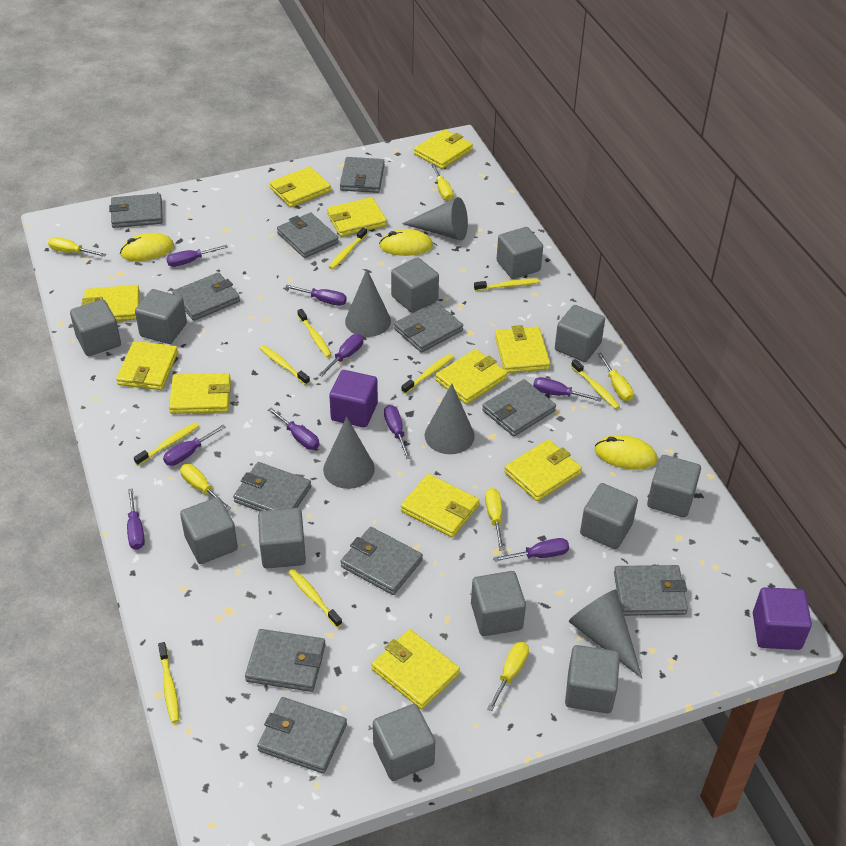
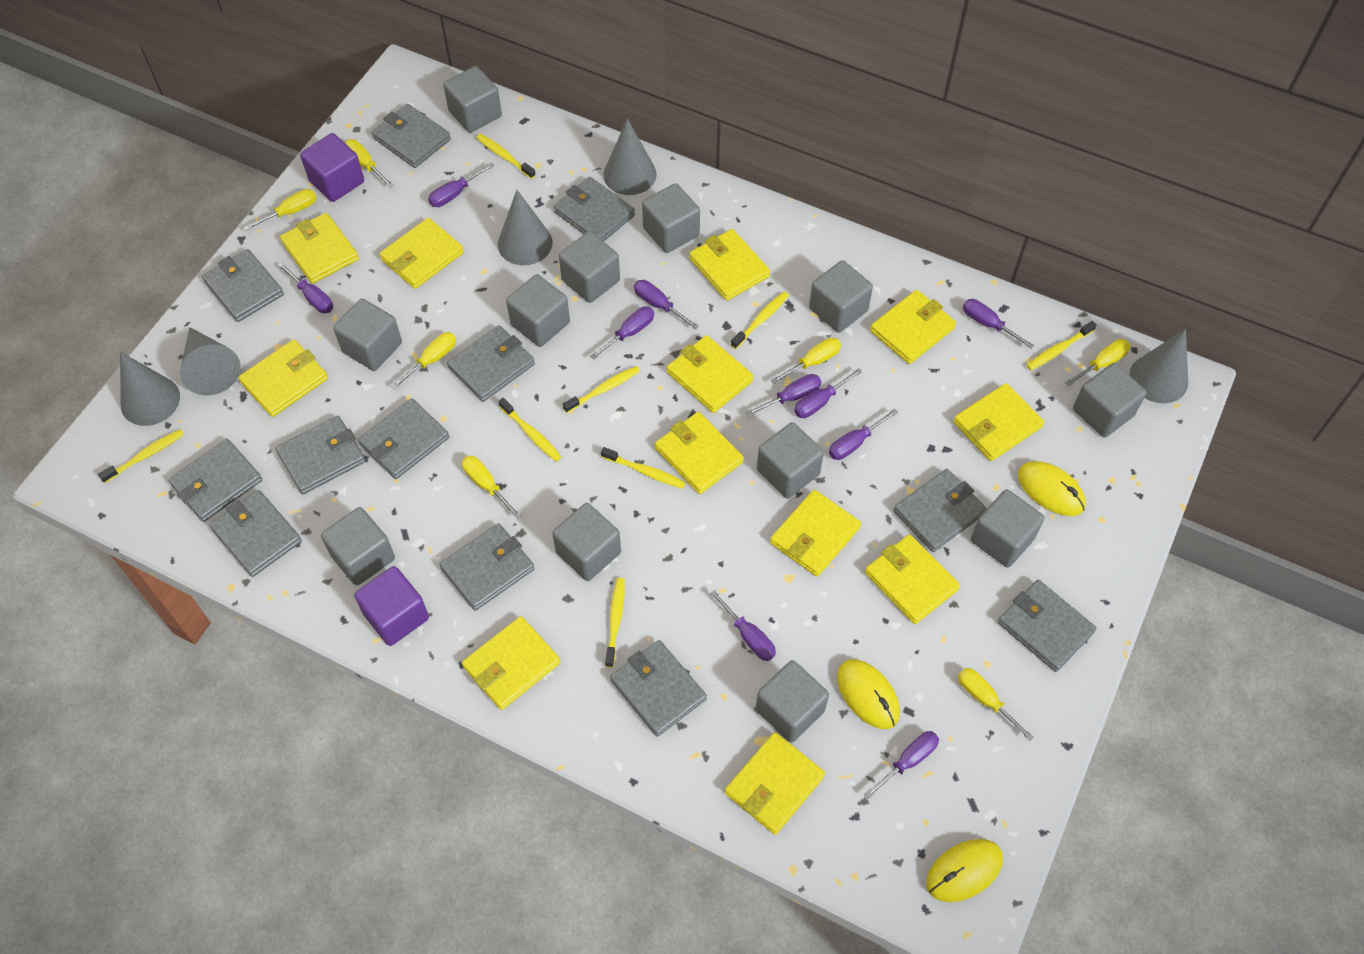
grey wallet: [109,193,163,228] [172,272,240,321] [233,462,311,511] [245,629,326,692] [257,697,347,774] [277,213,339,258] [340,157,385,193] [341,527,423,595] [394,302,463,353] [482,379,556,437] [614,565,688,616] = 11 -> [168,439,262,522] [202,249,284,322] [209,490,302,577] [275,416,366,495] [358,398,449,479] [371,104,451,168] [439,523,534,611] [447,325,535,402] [553,177,635,241] [610,640,707,737] [893,469,987,552] [998,580,1097,672] = 12
purple screwdriver: [127,488,145,550] [163,424,226,466] [166,245,228,267] [268,408,320,450] [285,285,347,306] [318,334,363,376] [384,405,411,459] [493,538,569,562] [533,377,602,402] = 9 -> [278,262,333,313] [428,163,494,207] [590,307,654,360] [634,280,699,329] [710,590,776,661] [746,374,821,416] [794,368,862,418] [829,409,898,460] [864,731,939,799] [963,299,1034,349] = 10
yellow screwdriver: [48,237,106,257] [180,464,231,511] [431,164,453,201] [485,488,504,551] [487,642,529,711] [597,352,634,401] = 6 -> [244,189,317,231] [345,139,394,188] [391,332,456,389] [462,456,521,519] [771,338,841,384] [958,668,1034,741] [1065,339,1131,386] = 7
yellow toothbrush: [134,422,199,466] [158,642,179,723] [260,345,310,385] [288,569,342,627] [297,309,332,357] [329,228,367,269] [401,354,454,394] [474,278,539,291] [571,359,620,409] = 9 -> [98,429,184,483] [476,134,536,179] [498,398,561,462] [563,366,640,413] [601,447,686,489] [605,578,625,667] [731,292,789,349] [1026,321,1097,370] = 8
yellow wallet: [82,285,140,321] [116,341,178,390] [169,373,231,414] [270,166,331,207] [327,197,387,237] [372,629,460,709] [401,474,480,537] [414,129,473,169] [435,349,507,404] [495,325,550,373] [504,439,582,501] = 11 -> [238,339,328,417] [280,213,359,284] [380,218,464,289] [462,616,560,710] [655,412,744,494] [667,335,754,413] [689,229,770,301] [725,732,825,835] [770,490,861,577] [865,534,960,624] [870,290,956,364] [953,383,1044,461] = 12

